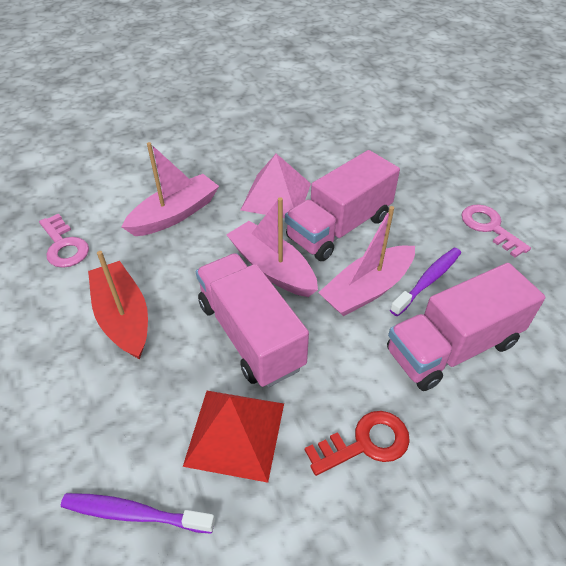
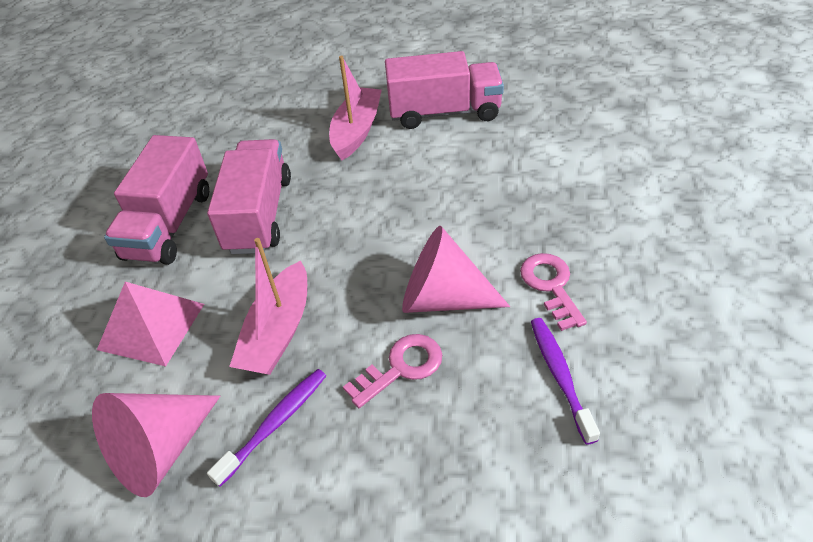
pink boat: [122,142,219,236] [226,197,318,297] [318,206,415,316] = 3 -> [229,238,307,375] [329,56,382,160] = 2
pink cone: none = 0 -> [92,393,220,497] [402,226,510,313] = 2
red boat: [88,251,148,359] = 1 -> none = 0
red key: [305,411,410,476] = 1 -> none = 0
red pyramid: [183,391,284,483] = 1 -> none = 0

